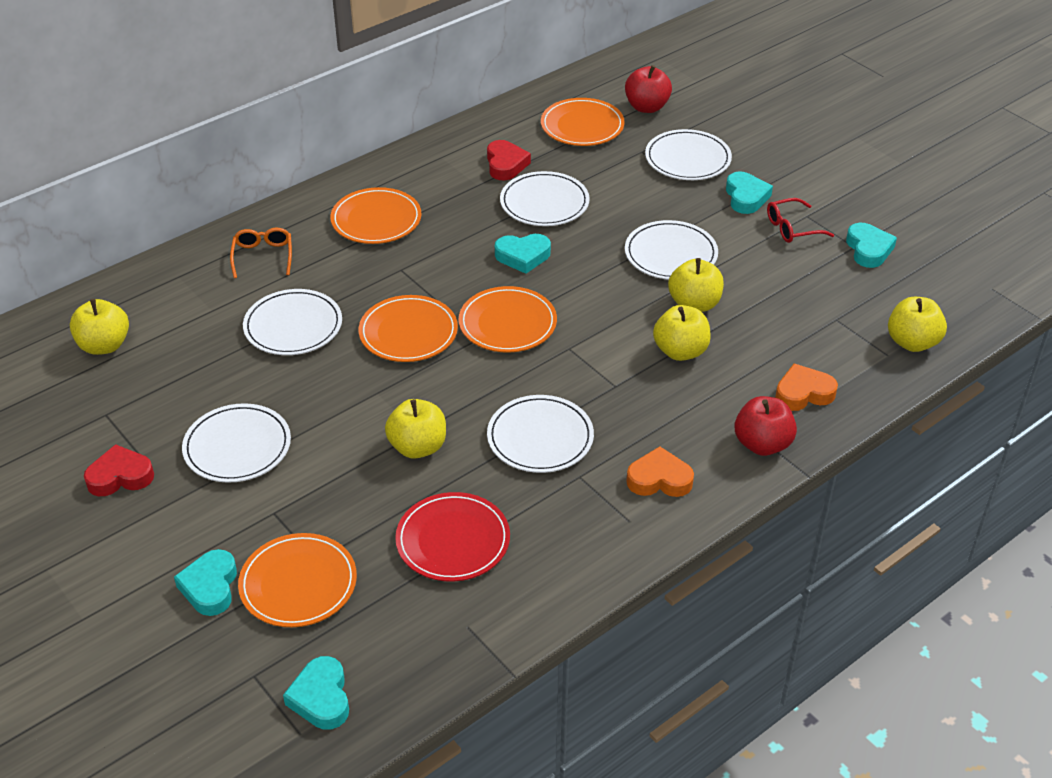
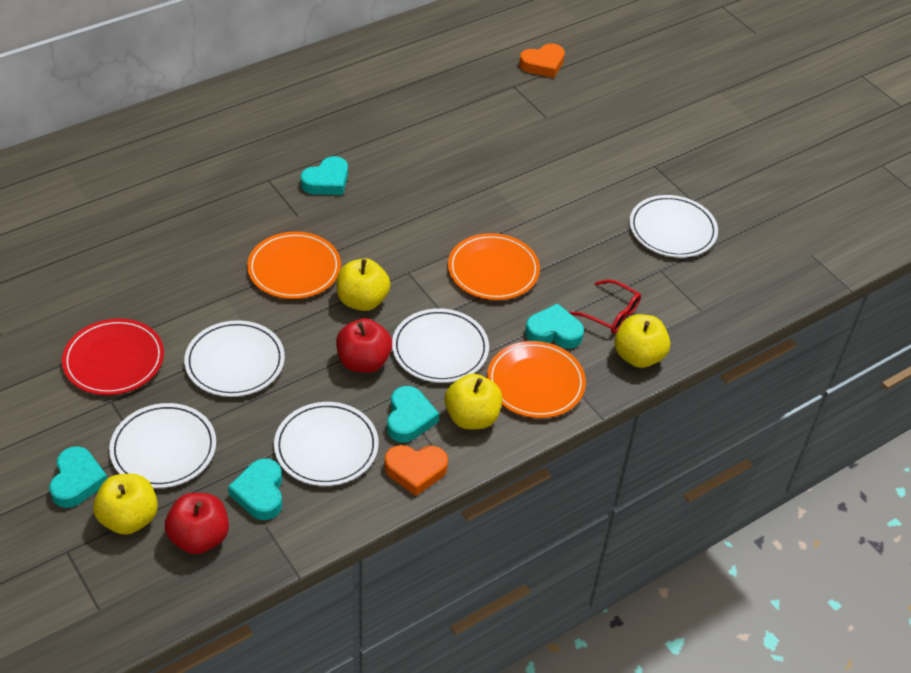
orange glasses: [230,228,292,278] = 1 -> none = 0
orange plate: [238,533,357,627] [330,187,421,244] [359,295,458,362] [459,286,557,353] [541,98,625,146] = 5 -> [247,232,341,299] [448,233,540,300] [487,341,586,418] = 3
red heart: [84,444,154,496] [487,140,531,180] = 2 -> none = 0
white plate: [182,403,291,483] [243,289,342,355] [487,395,594,473] [500,171,590,226] [625,220,718,280] [645,129,732,180] = 6 -> [109,403,216,488] [184,320,285,397] [274,402,378,486] [392,308,489,383] [629,195,718,258] = 5
yellow apple: [70,299,129,355] [385,399,446,459] [653,305,711,361] [668,258,724,312] [888,297,947,352] = 5 -> [93,474,158,535] [337,258,390,311] [444,374,502,429] [614,314,670,368] = 4

